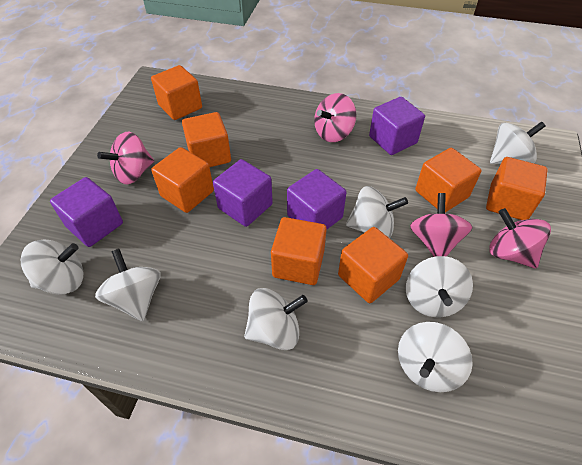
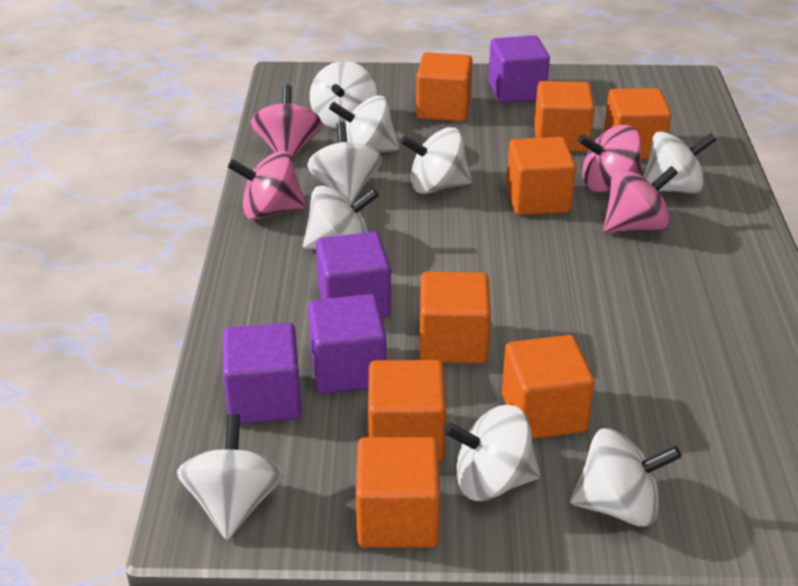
orange cube: [151,65,202,120] [151,147,214,213] [182,112,231,167] [271,217,327,285] [338,227,408,303] [415,148,482,212] [486,157,548,220] = 7 -> [356,437,440,548] [368,360,446,461] [416,52,473,122] [419,272,491,364] [502,335,594,439] [506,137,576,215] [534,81,595,152] [604,88,671,159] = 8
white spinning top: [20,240,84,295] [95,249,161,322] [244,288,308,350] [346,186,408,238] [398,322,473,392] [406,256,473,317] [490,121,546,164] = 7 -> [177,414,283,540] [303,186,379,249] [307,122,382,202] [310,61,377,129] [329,95,399,153] [401,127,472,194] [444,405,540,501] [570,428,682,527] [643,131,717,194] = 9

